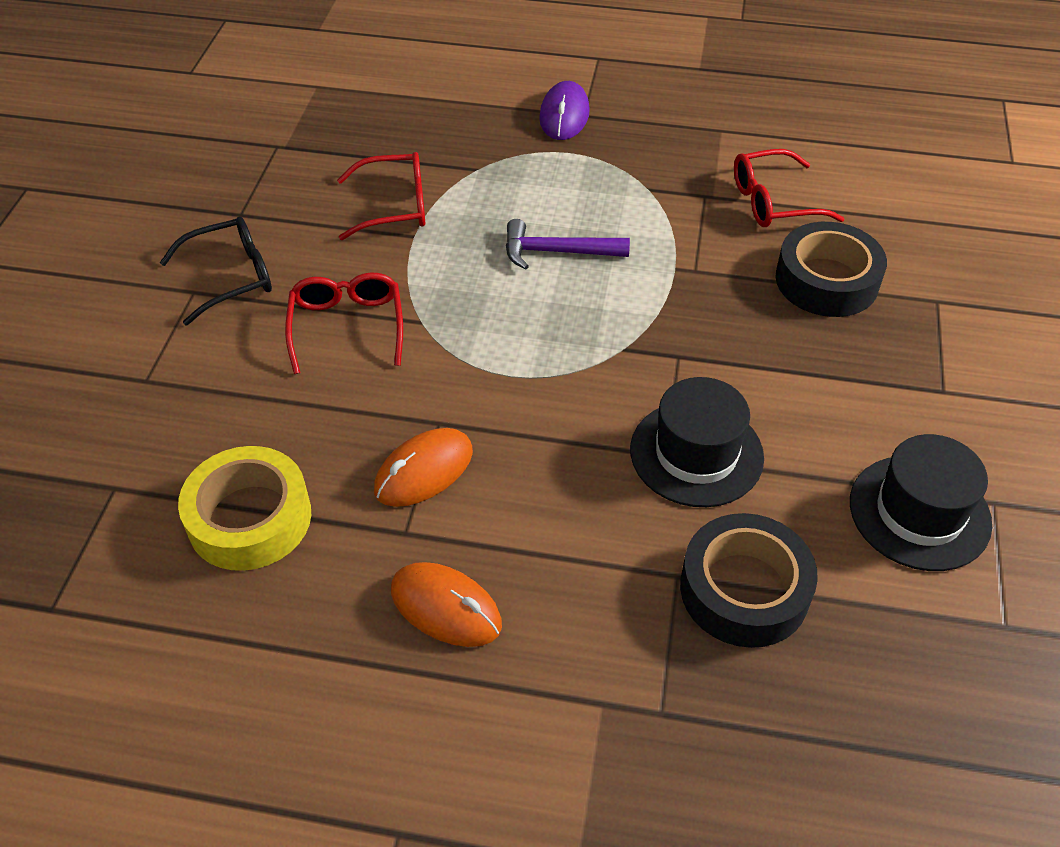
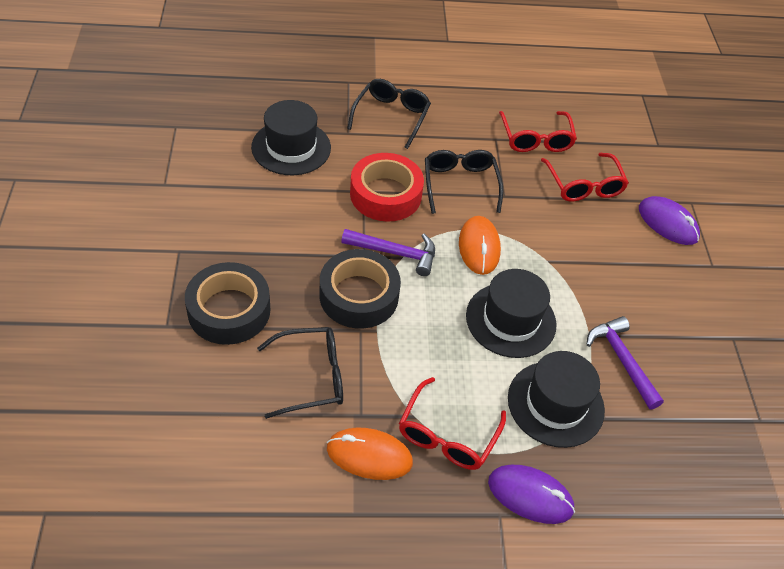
black glasses: [160,216,272,325] = 1 -> [257,327,343,419] [347,79,431,149] [425,150,503,214] = 3
black hat: [630,377,764,507] [850,434,992,571] = 2 -> [251,100,331,175] [466,269,557,358] [508,351,605,448] = 3
purple hammer: [506,219,630,270] = 1 -> [341,229,435,276] [586,316,664,410] = 2
purple mouse: [539,81,590,140] = 1 -> [488,465,575,524] [639,196,700,245] = 2
red tape: none = 0 -> [350,153,424,222] = 1
yellow tape: [178,446,311,571] = 1 -> none = 0

